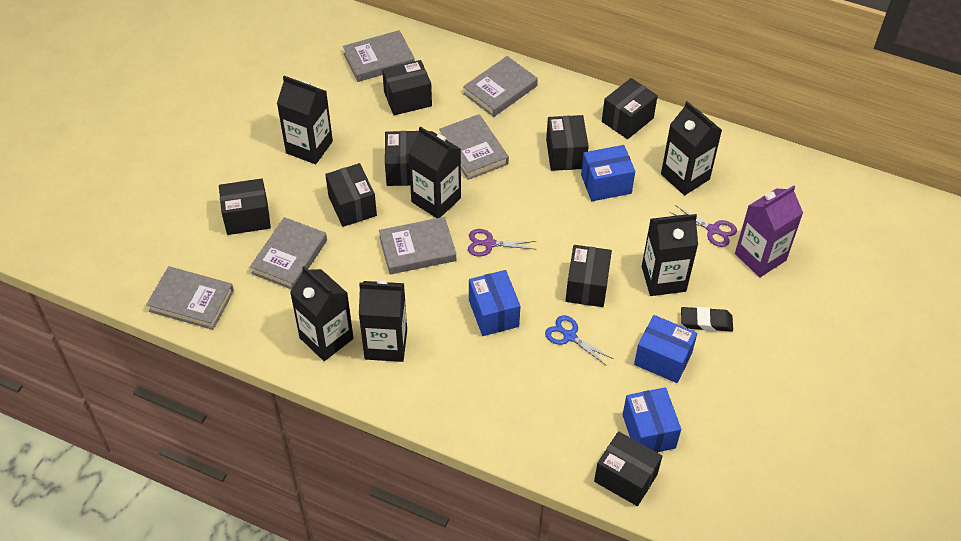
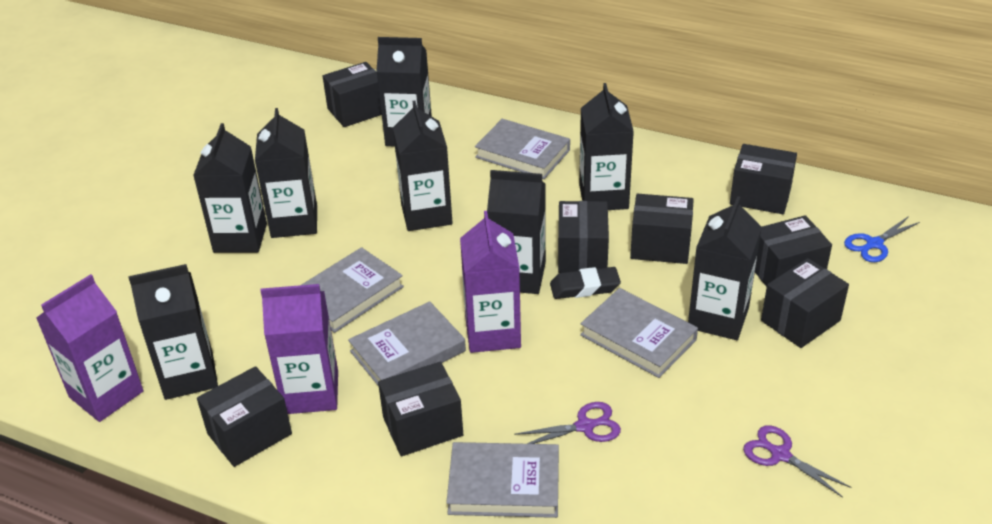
black carton: [277,76,333,164] [290,266,354,361] [359,280,407,362] [408,126,461,218] [642,214,698,296] [661,101,722,195] = 6 -> [128,264,218,400] [193,123,267,253] [255,108,317,238] [376,37,432,146] [393,100,453,231] [487,170,546,294] [579,83,634,210] [688,196,762,340] = 8
blue box: [469,270,520,336] [581,145,635,201] [623,387,681,453] [634,315,697,383] = 4 -> none = 0
grey book: [146,266,234,330] [250,217,327,289] [343,30,415,82] [379,217,456,274] [439,114,509,180] [463,56,538,117] = 6 -> [301,247,404,333] [348,301,466,387] [446,442,559,518] [475,119,570,179] [580,288,698,378] = 5
purple carton: [735,185,803,277] = 1 -> [36,274,143,422] [260,284,338,414] [460,211,521,353] = 3

